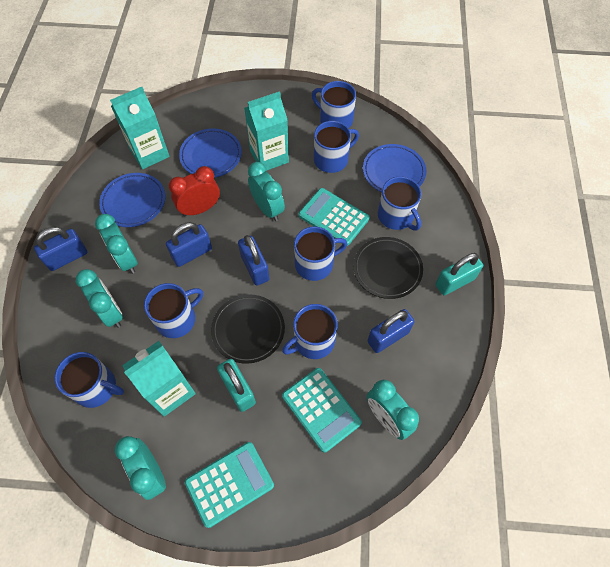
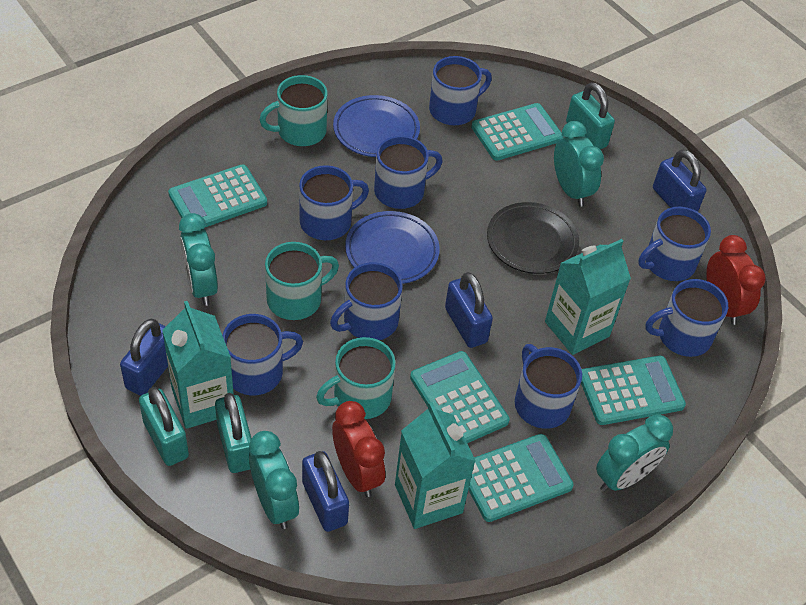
black plate: [211,294,285,364] [353,237,423,299] = 2 -> [487,202,579,274] = 1
blue mug: [55,352,124,408] [144,283,203,338] [282,304,338,359] [294,227,347,281] [312,81,356,128] [314,121,359,173] [378,176,421,230] = 7 -> [222,314,303,395] [299,165,369,240] [330,262,403,340] [374,136,443,209] [429,56,492,125] [515,344,582,429] [638,207,711,281] [645,279,728,357] = 8
blue plate: [99,173,165,227] [179,128,242,178] [363,144,426,192] = 3 -> [333,95,420,157] [345,211,440,284] = 2
red clock: [169,166,220,217] = 1 -> [332,401,385,497] [706,235,766,325] = 2
turquoise calculator: [185,442,274,528] [282,368,362,453] [299,188,370,246] = 3 -> [168,164,267,227] [410,351,510,443] [468,434,574,522] [471,103,563,161] [581,356,686,425] = 5
turquoise clock: [76,269,123,328] [95,214,138,274] [115,436,166,500] [248,162,285,221] [367,380,419,440] = 5 -> [179,213,218,306] [249,431,299,529] [554,121,604,207] [596,414,673,492] = 4
turquoise mug: none = 0 -> [259,75,327,146] [265,242,339,320] [316,337,396,419] = 3
turquoise padlock: [217,359,256,412] [435,253,483,295] = 2 -> [139,387,189,466] [215,393,252,473] [566,82,615,149] = 3

